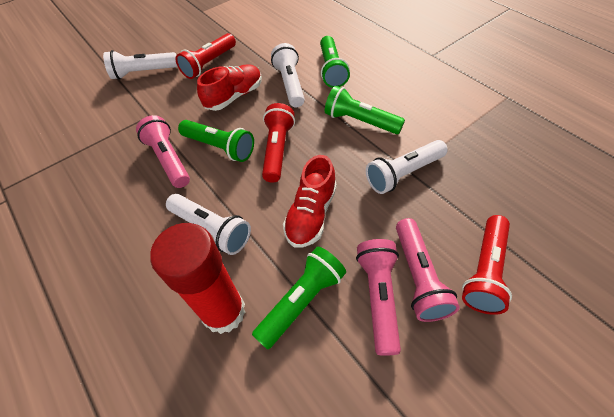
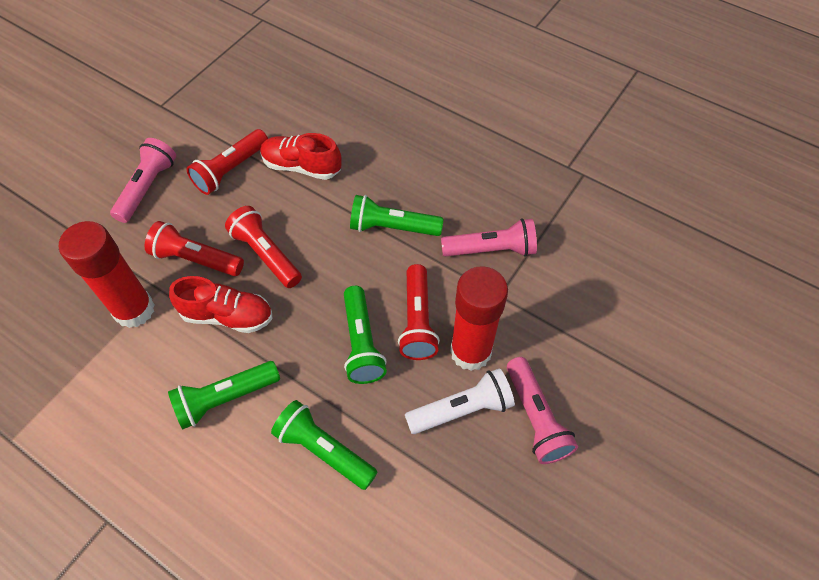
red flashlight: [176,33,236,79] [262,103,295,183] [462,215,512,315] = 3 -> [145,221,244,276] [187,129,268,195] [225,206,302,288] [398,264,440,360] = 4
red glue stick: [150,223,246,334] = 1 -> [59,221,155,328] [450,266,508,371] = 2
white flashlight: [103,50,178,80] [166,194,251,255] [271,43,305,107] [366,140,448,194] = 4 -> [405,368,515,434] = 1

